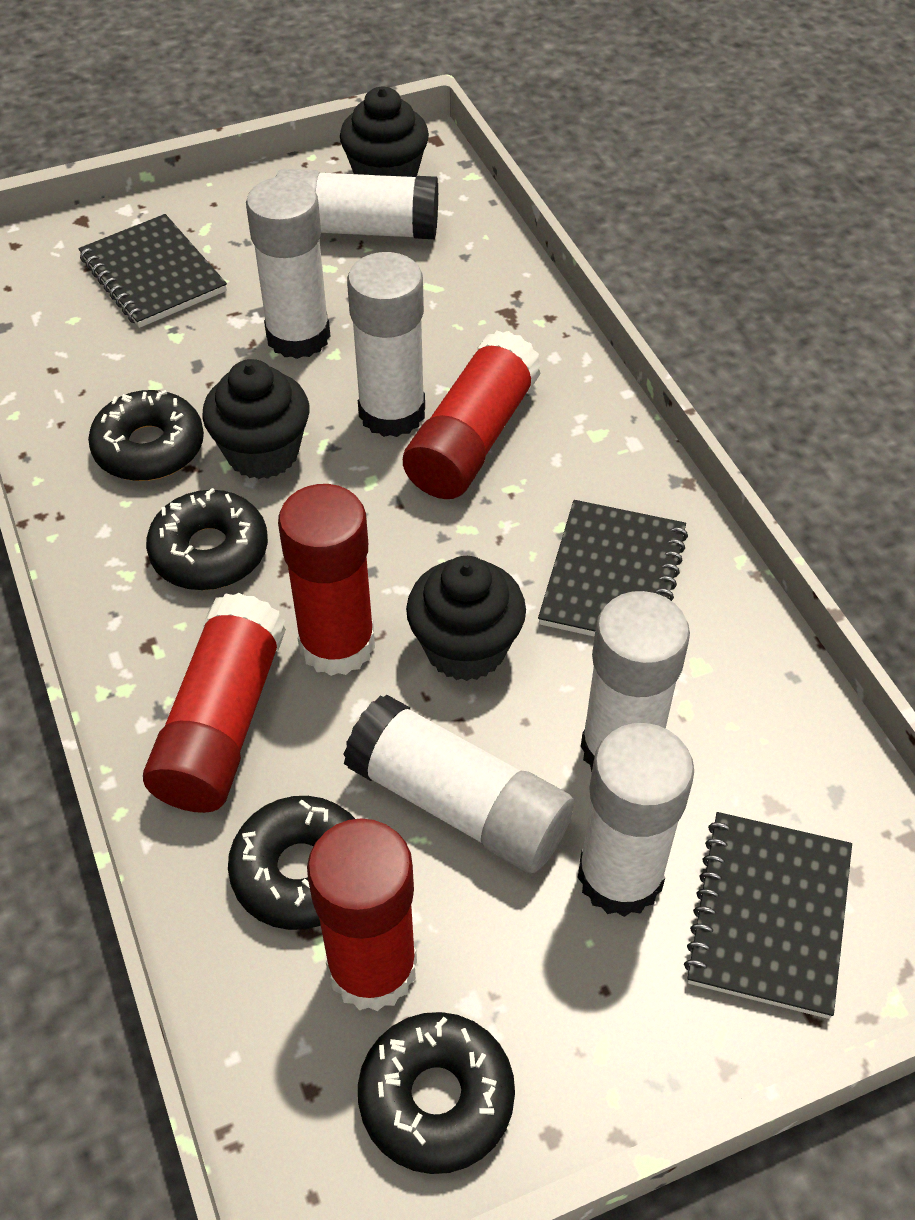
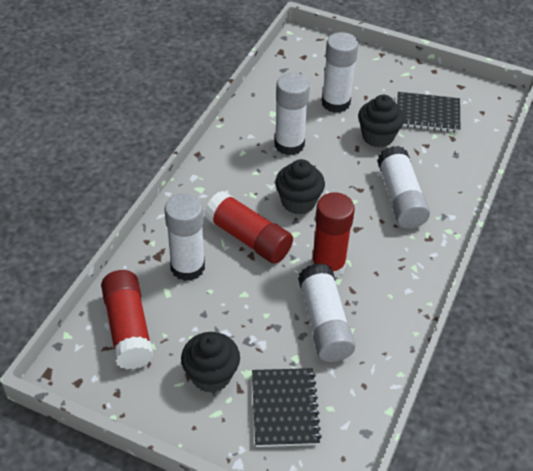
black donut: [88,390,204,481] [146,488,268,590] [228,796,355,930] [358,1012,515,1174] = 4 -> none = 0
black notebook: [78,214,227,328] [538,500,688,637] [684,812,852,1019] = 3 -> [252,368,322,447] [397,92,460,132] = 2
red glue stick: [143,593,286,813] [278,484,375,676] [307,818,417,1011] [403,330,542,499] = 4 -> [101,270,154,370] [204,191,293,264] [311,193,355,278] = 3
white glue stick: [246,177,330,359] [276,169,438,239] [343,695,574,873] [347,252,425,437] [578,723,694,917] [581,591,690,772] = 6 -> [165,193,205,281] [274,73,310,155] [298,263,355,362] [321,32,358,113] [377,146,430,229] = 5

